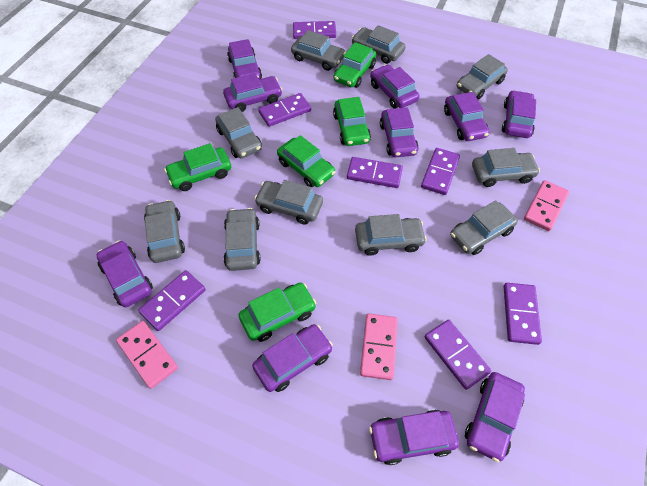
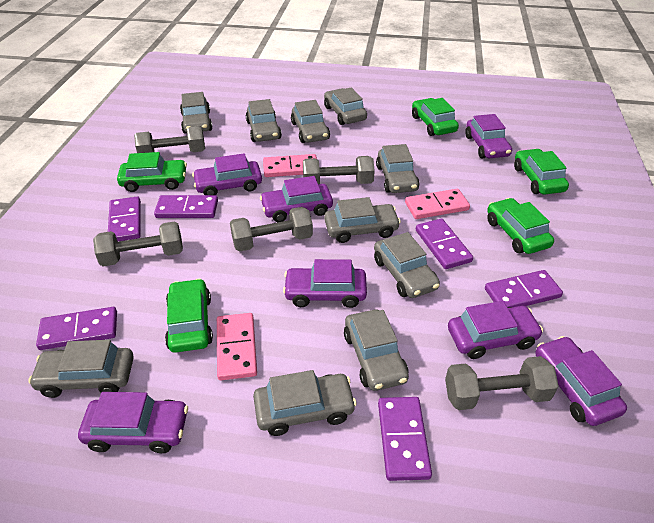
grey dumbbell: none = 0 -> [93,222,183,266] [134,126,205,153] [230,207,313,251] [303,156,375,184] [445,356,559,410] = 5
purple car: [96,241,153,307] [223,73,282,112] [227,39,262,79] [252,324,333,392] [369,410,459,465] [370,64,419,109] [380,107,419,157] [444,92,490,141] [465,372,525,462] [502,90,536,138] = 10 -> [78,392,188,453] [192,153,262,195] [260,176,333,222] [283,259,367,308] [448,301,543,359] [465,114,512,158] [535,336,627,426] = 7
purple domino: [138,270,206,331] [258,93,311,127] [293,21,336,39] [347,157,403,188] [421,148,460,195] [424,320,491,390] [504,283,542,345] = 7 -> [36,307,117,350] [108,197,141,241] [154,195,218,218] [378,397,432,481] [416,219,473,269] [485,270,563,308] = 6

